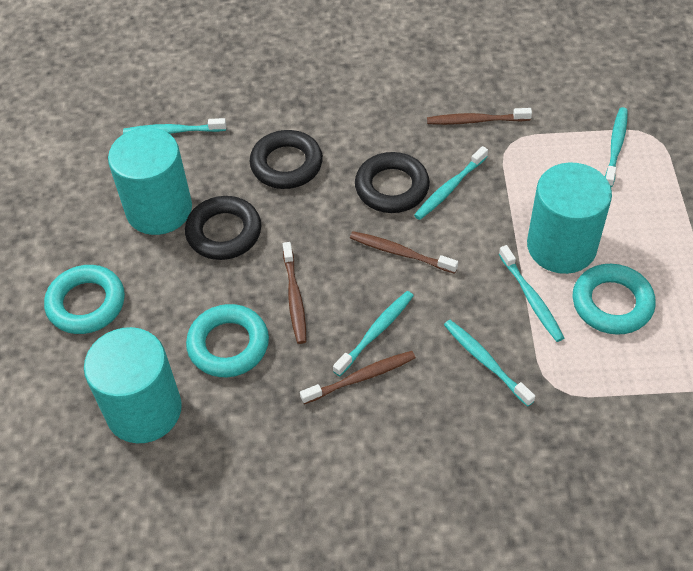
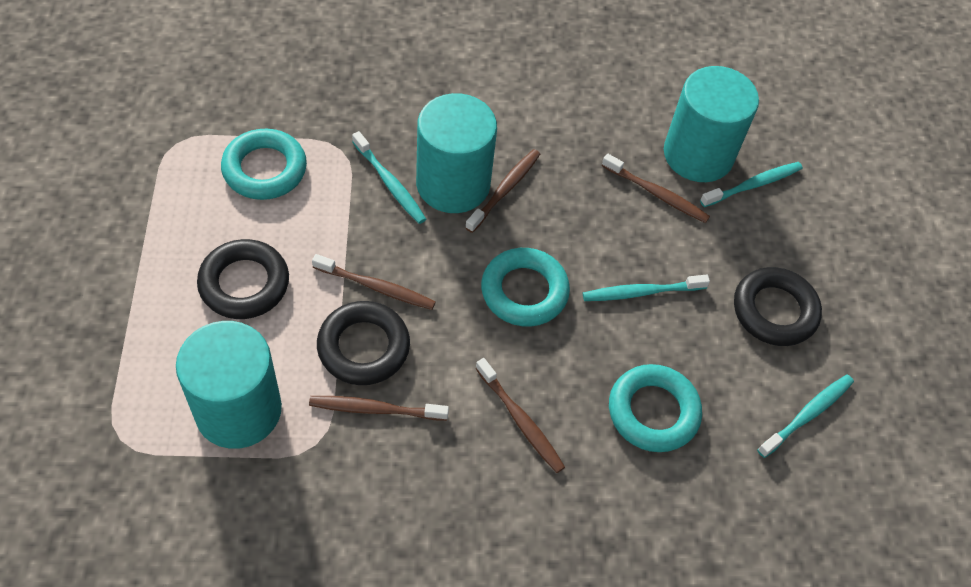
brown toothbrush: [283,242,307,344] [300,351,416,404] [350,231,458,274] [427,108,532,125] = 4 -> [309,396,449,421] [312,254,435,310] [465,149,540,233] [475,358,565,473] [602,153,710,223] = 5
turquoise toothbrush: [123,118,226,134] [333,291,414,376] [414,146,488,220] [444,320,535,406] [499,245,564,342] [605,107,628,187] = 6 -> [352,131,426,224] [583,275,710,301] [700,162,803,207] [757,374,854,458] = 4

